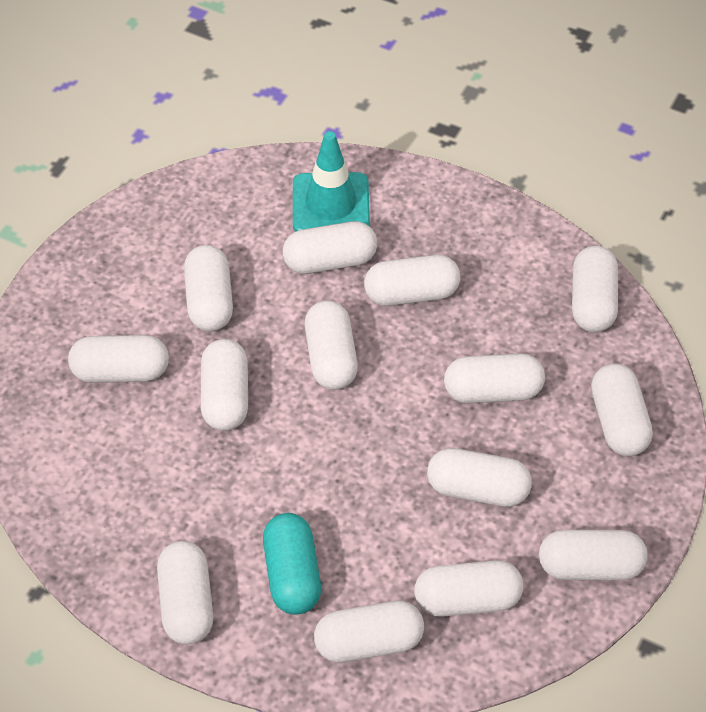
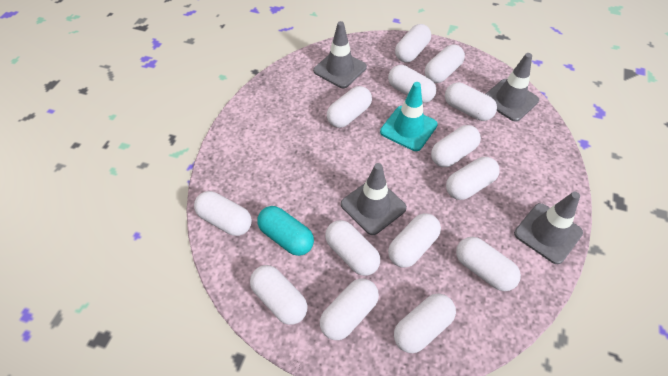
grey traffic cone: none = 0 -> [313,21,367,88] [341,163,407,235] [486,53,539,122] [514,192,583,264] = 4

